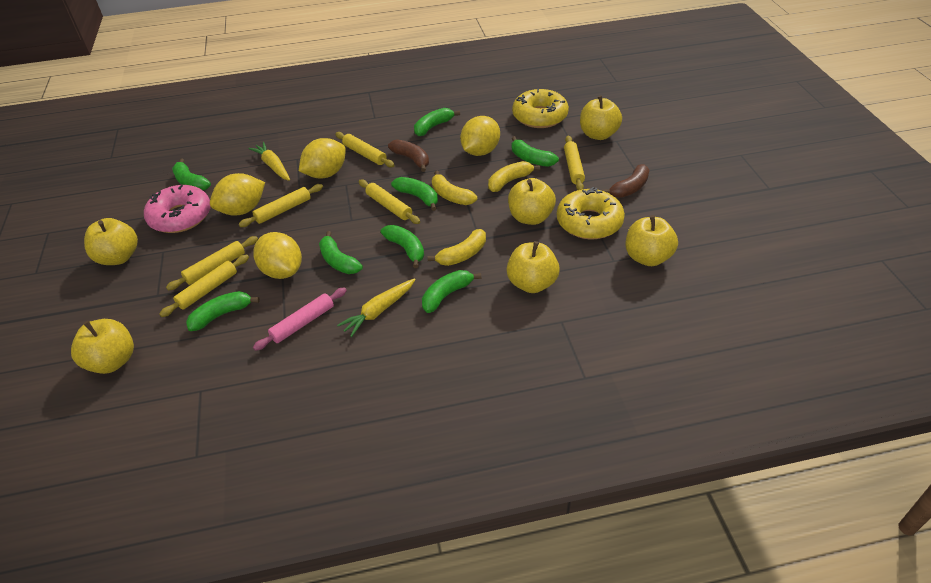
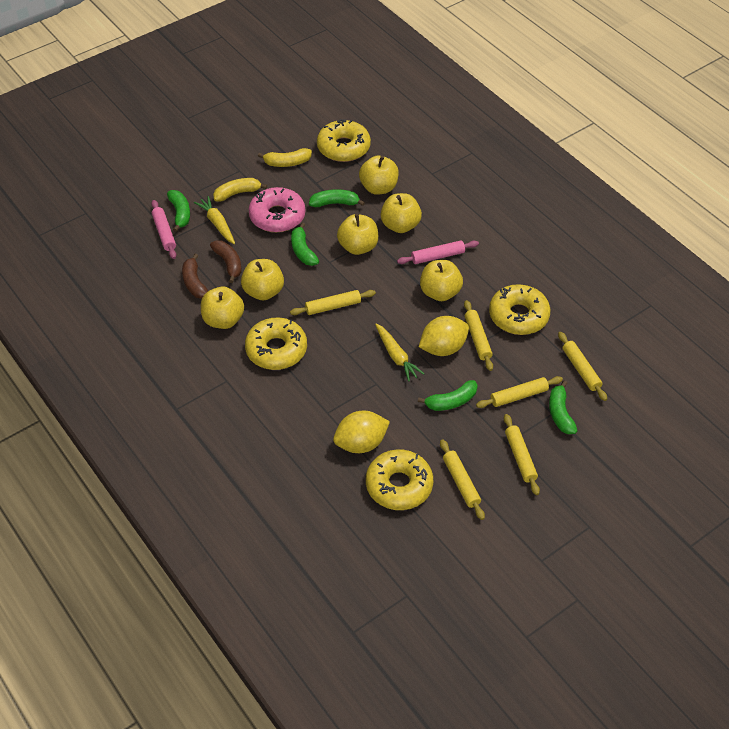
green banana: [172,158,211,190] [186,291,260,331] [319,231,363,274] [381,225,424,268] [391,177,438,211] [414,108,460,136] [422,270,481,313] [512,136,559,167] = 8 -> [167,190,190,232] [291,223,319,266] [309,189,365,207] [418,380,478,411] [549,380,577,434] = 5
pink rolling pin: [253,287,347,351] = 1 -> [151,200,176,259] [397,240,479,264] = 2
yellow banana: [427,229,486,266] [432,170,477,205] [488,161,540,192] = 3 -> [213,178,267,202] [258,148,312,167] = 2
yellow donut: [512,89,569,128] [557,187,625,239] = 2 -> [245,317,307,370] [317,119,371,162] [366,449,433,510] [489,284,550,335] = 4
yellow lemon: [210,173,265,216] [253,232,302,279] [299,138,346,178] [460,116,500,156] = 4 -> [333,411,390,453] [419,316,469,356] = 2

